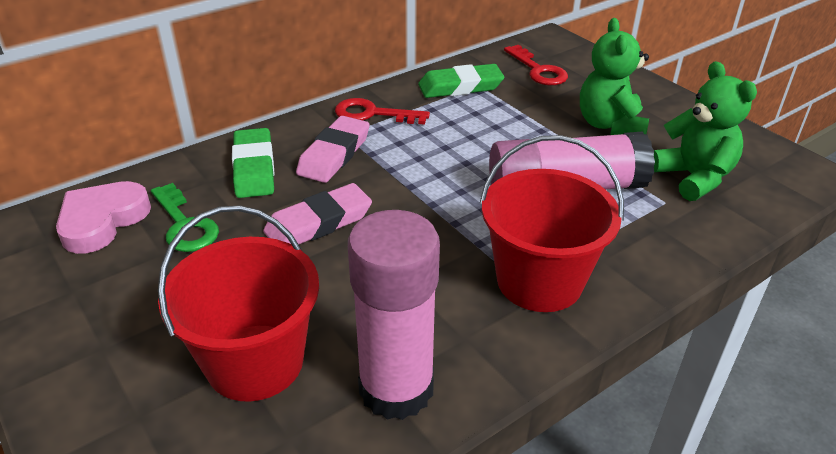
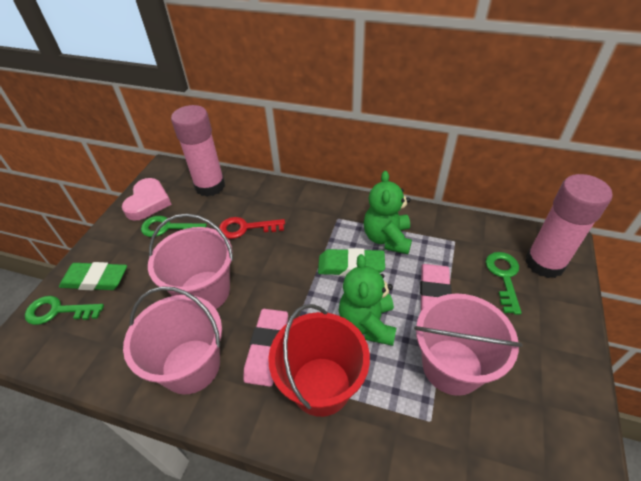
green key: [151,183,219,252] = 1 -> [25,296,104,325] [141,216,207,237] [486,252,522,315] = 3
pink bucket: none = 0 -> [123,286,222,394] [148,214,234,309] [414,294,523,396] = 3
red bucket: [158,205,319,402] [480,135,624,312] = 2 -> [268,304,370,417] = 1
red key: [335,98,430,125] [504,45,568,85] = 2 -> [219,217,285,239] = 1

